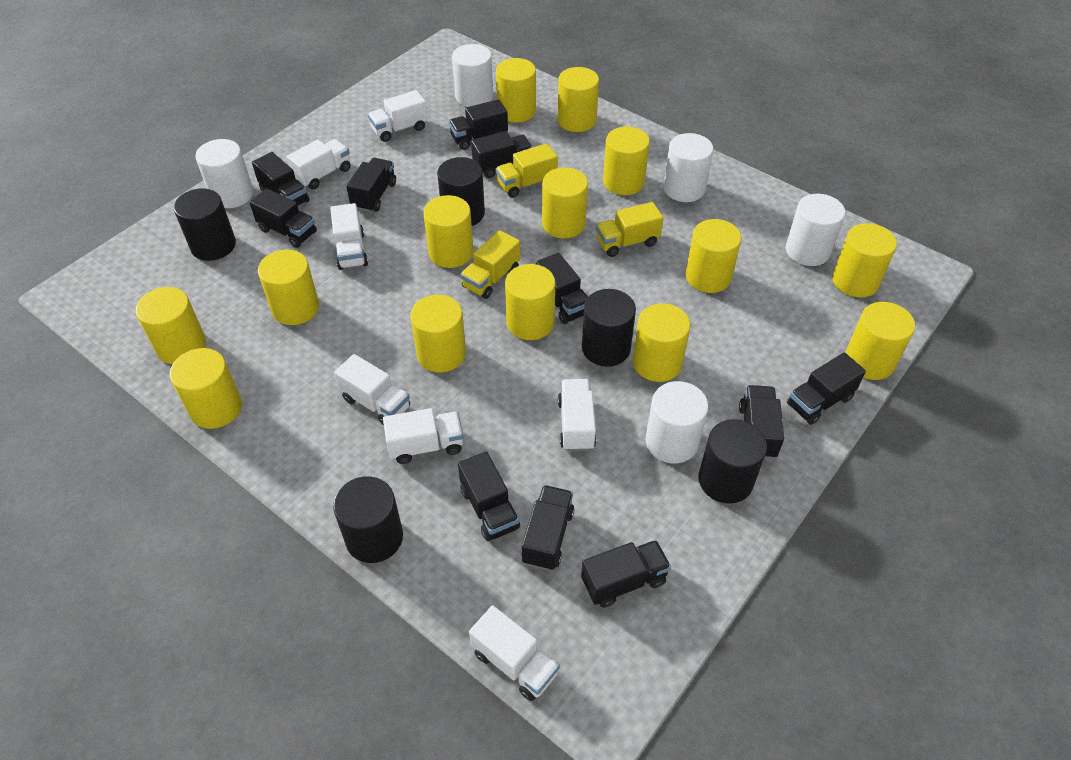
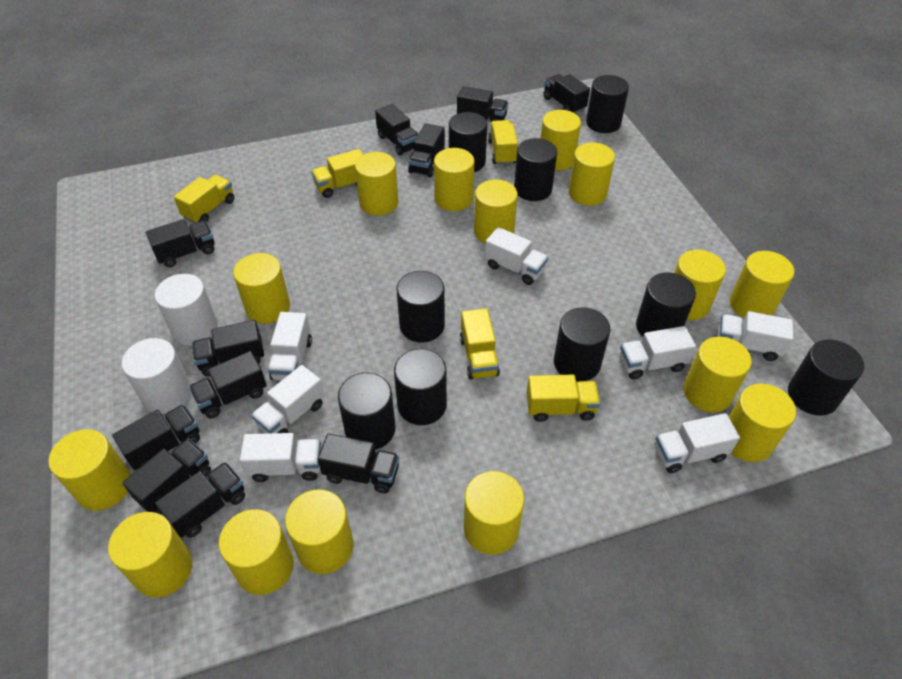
black cylinder: [174,188,236,261] [333,476,403,563] [437,157,485,226] [582,289,636,367] [698,419,767,504] = 5 -> [338,373,396,450] [394,349,447,425] [396,271,445,343] [449,112,487,172] [514,138,557,201] [554,307,610,381] [586,75,629,133] [636,273,696,337] [788,339,864,416] = 9
white cylinder: [195,139,254,208] [452,44,493,107] [645,381,708,463] [663,133,713,202] [786,194,845,266] = 5 -> [122,338,191,414] [155,274,218,346] = 2
yellow cylinder: [136,287,206,364] [170,348,242,429] [258,250,319,325] [410,295,466,373] [423,195,473,268] [496,58,536,123] [505,264,555,340] [542,167,588,238] [558,67,599,132] [603,127,650,195] [633,303,690,382] [685,219,742,293] [832,223,897,298] [845,302,915,380] = 14 -> [49,429,131,511] [108,512,192,598] [219,509,294,595] [233,253,290,324] [285,489,354,574] [355,152,398,216] [434,148,474,211] [464,471,524,555] [474,179,518,244] [540,110,581,171] [569,142,615,206] [674,250,726,320] [683,337,752,412] [729,384,796,462] [730,251,794,318] = 15
yellow truck: [460,230,520,299] [496,143,558,198] [596,202,663,257] = 3 -> [174,174,234,223] [311,149,364,198] [460,308,500,380] [488,120,518,165] [526,375,600,422] = 5

